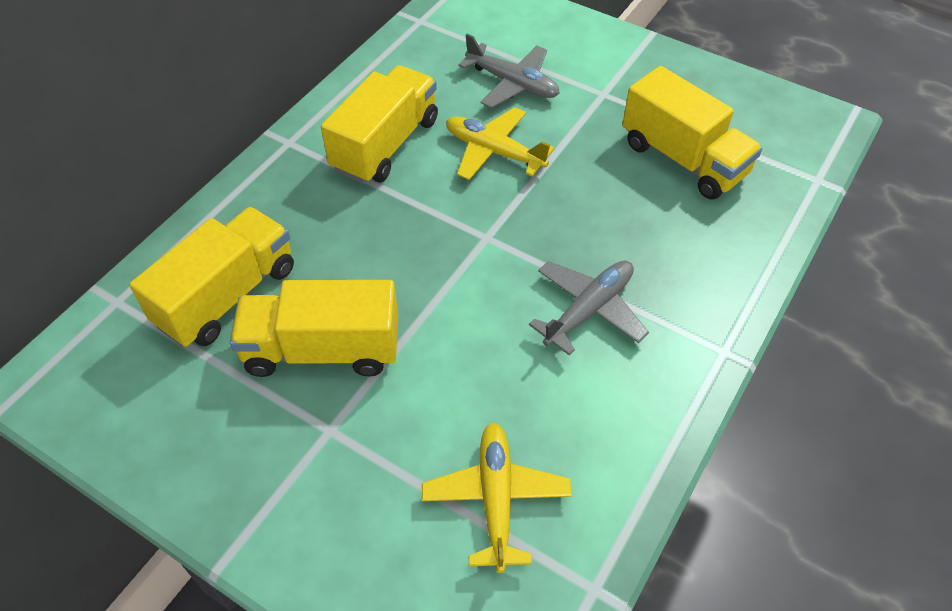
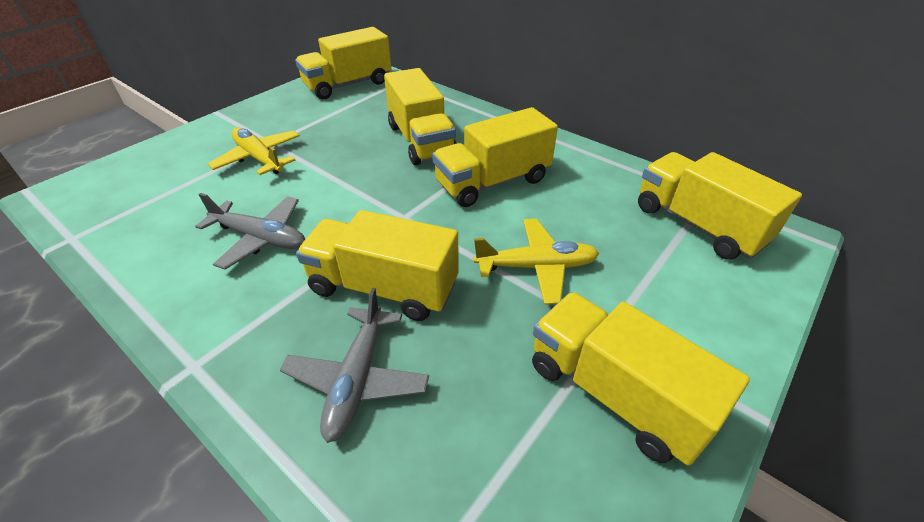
yellow truck: [129,207,294,347] [230,280,398,377] [321,65,438,184] [622,66,762,200] = 4 -> [295,27,391,99] [296,210,459,321] [384,68,456,165] [432,107,558,207] [532,292,750,466] [638,152,802,260] = 6

